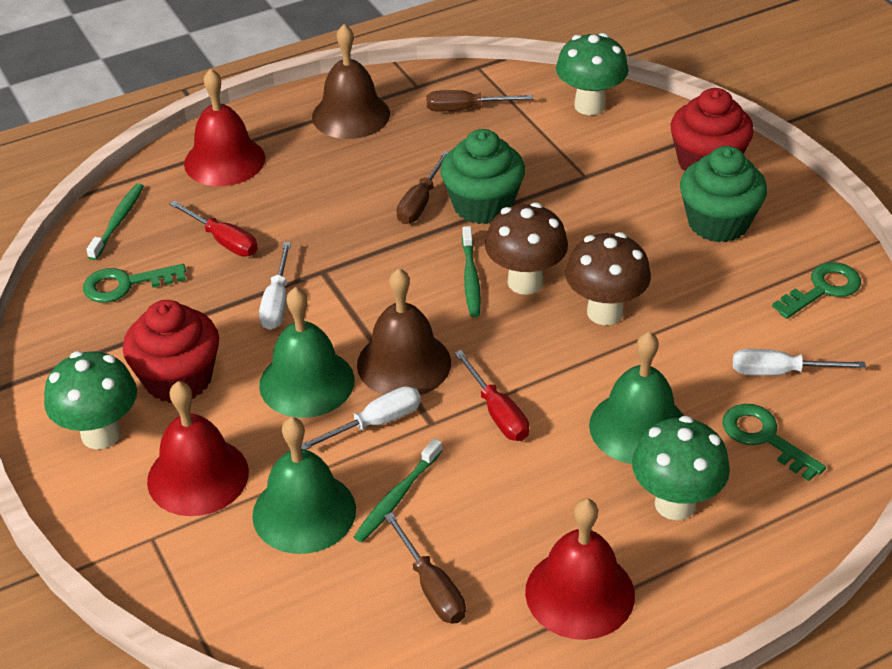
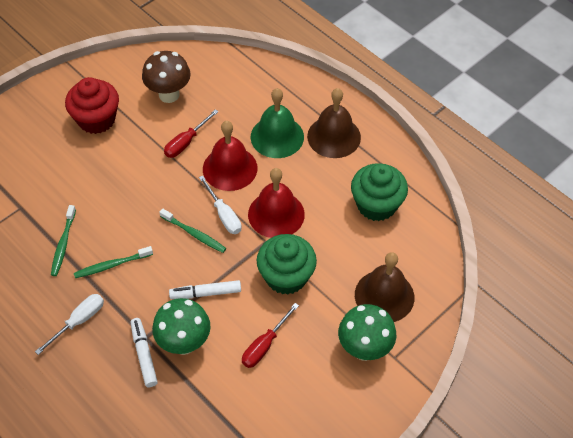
brown mushroom: [485,203,568,295] [566,232,651,325] = 2 -> [142,51,191,103] = 1
brown screwdriver: [384,512,466,624] [397,151,448,224] [426,90,533,111] = 3 -> none = 0
green bell: [252,417,356,554] [259,287,355,418] [589,332,684,464] = 3 -> [251,88,304,158] = 1
green key: [83,264,186,303] [722,404,826,481] [772,262,861,319] = 3 -> none = 0
green mushroom: [44,351,137,449] [556,33,629,115] [632,416,730,520] = 3 -> [152,298,211,355] [338,304,396,361] = 2
red bell: [147,381,249,516] [184,68,265,186] [525,498,635,640] = 3 -> [203,121,258,191] [248,168,305,238] = 2
red cupcake: [123,300,219,403] [671,88,754,171] = 2 -> [65,77,119,134] = 1
white marker: none = 0 -> [131,318,158,387] [169,280,241,299] = 2
white screwdriver: [259,242,291,330] [301,386,421,450] [733,349,866,376] = 3 -> [35,294,104,355] [199,175,242,234] = 2

